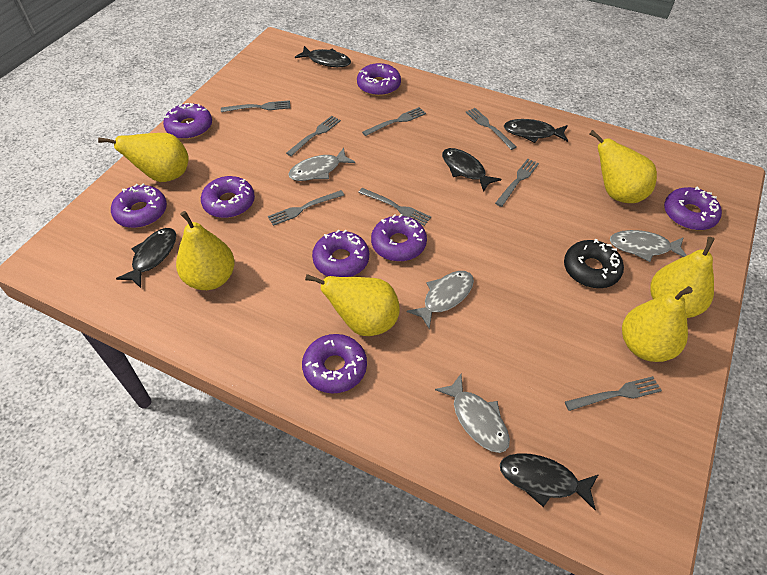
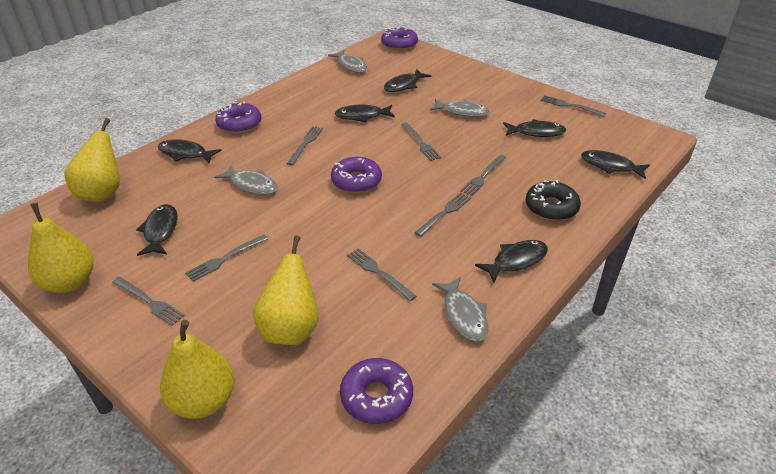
black fish: [116,228,176,288] [295,46,351,67] [442,148,501,192] [500,453,598,510] [504,119,568,143] = 5 -> [136,204,178,256] [158,139,222,163] [335,105,395,123] [384,69,431,92] [475,240,548,283] [503,119,566,137] [581,150,650,179] = 7
purple donut: [111,183,167,228] [163,103,212,139] [201,176,255,218] [302,334,367,394] [312,230,369,277] [357,63,401,96] [371,214,427,261] [664,186,722,230] = 8 -> [215,101,262,133] [331,157,382,193] [340,358,413,424] [381,27,418,50] = 4
yellow pear: [98,133,189,182] [176,211,235,290] [305,274,400,336] [589,130,657,203] [622,286,693,362] [650,237,715,318] = 6 -> [28,203,94,293] [64,118,120,202] [160,320,234,419] [253,235,319,345] = 4

